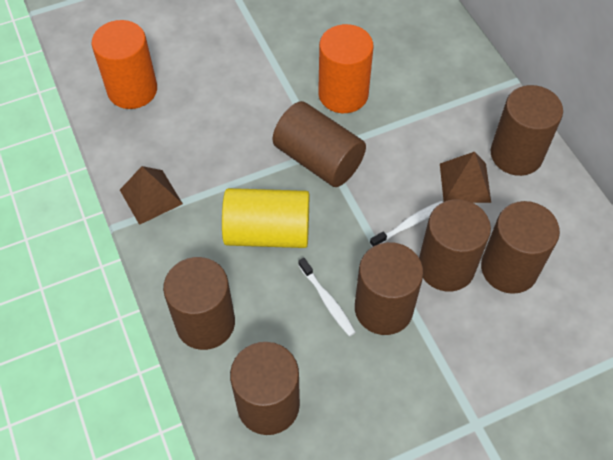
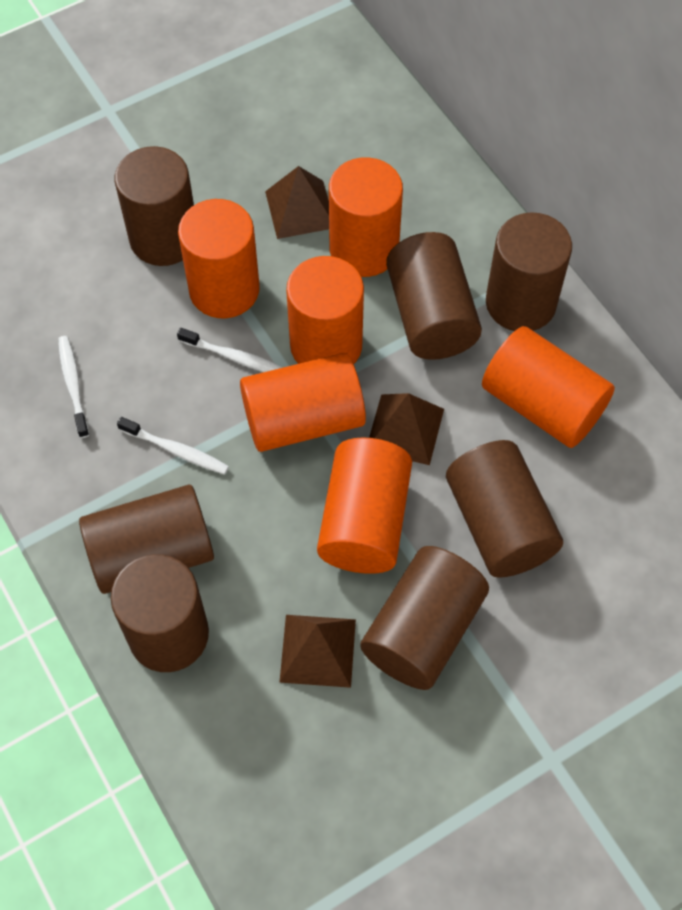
brown pyramid: [120,166,183,225] [440,152,491,203] = 2 -> [265,166,329,239] [279,615,356,688] [369,393,444,465] = 3
orange cylinder: [91,20,157,109] [318,24,373,113] = 2 -> [178,199,260,318] [240,353,366,452] [286,256,364,364] [317,438,412,574] [329,157,403,277] [482,326,615,448] = 6
white toothbrush: [298,258,356,336] [370,201,443,247] = 2 -> [58,336,89,438] [117,417,229,475] [177,328,283,372] = 3
yellow cylinder: [222,188,309,248] = 1 -> none = 0

